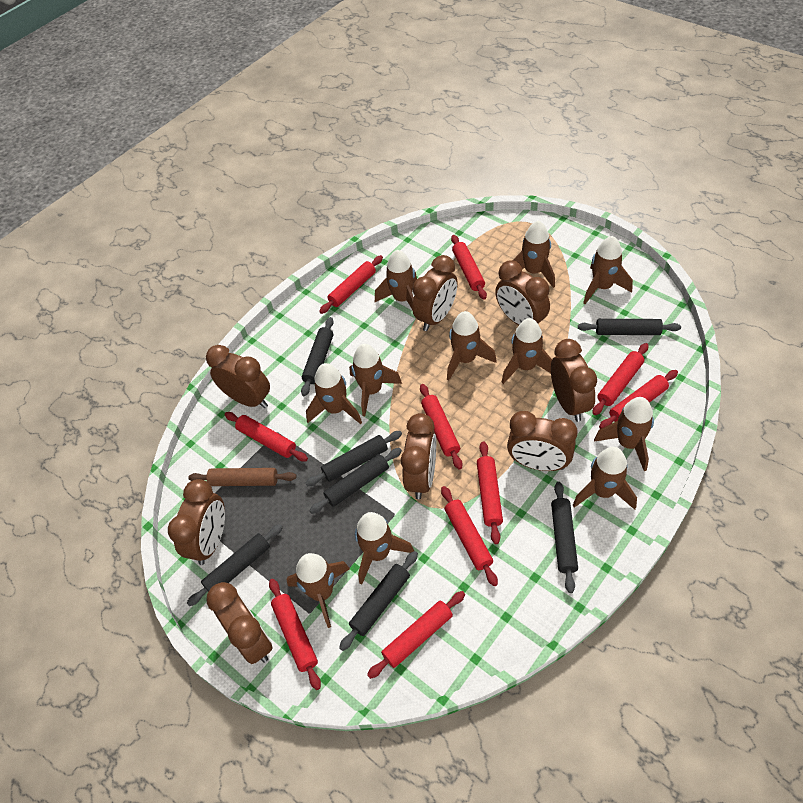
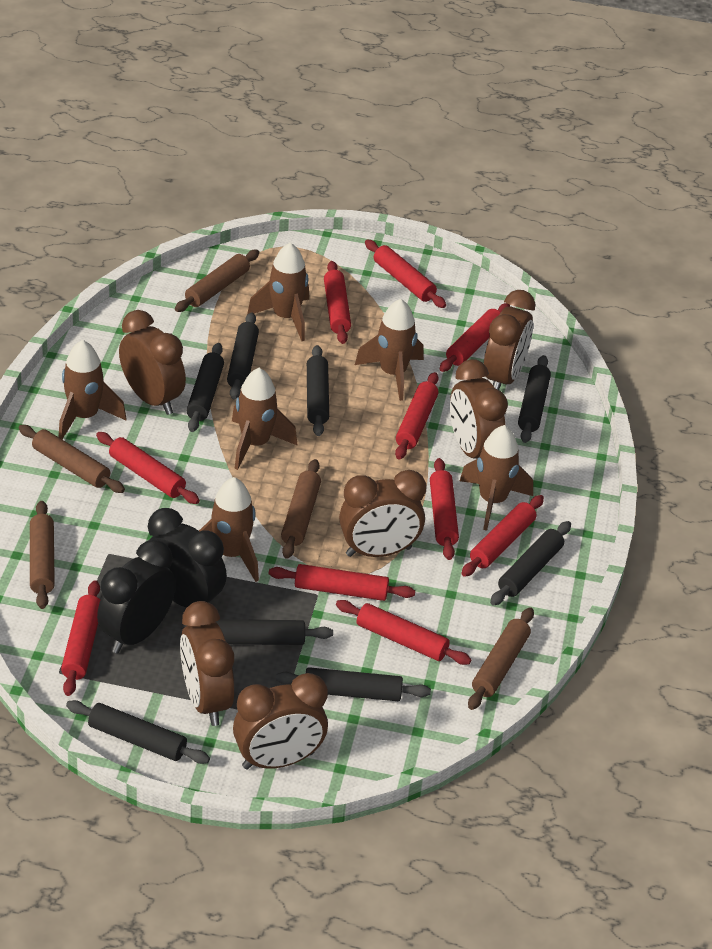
black clock: none = 0 -> [97,540,176,654] [148,508,227,608] = 2
black rolling pin: [187,524,283,606] [301,317,334,396] [306,431,402,486] [309,448,402,514] [339,551,418,651] [551,482,578,593] [578,319,681,335] = 7 -> [66,700,210,764] [181,619,333,645] [187,343,224,432] [227,312,259,400] [276,667,431,701] [307,345,329,436] [490,521,571,606] [518,355,551,443] = 8
brown clock: [168,479,225,565] [206,345,270,408] [206,582,273,664] [401,413,436,499] [412,255,458,331] [495,260,550,325] [507,411,577,471] [551,339,597,422] = 8 -> [119,310,186,415] [180,601,235,726] [233,673,328,769] [339,470,426,557] [450,359,508,459] [484,290,535,390] = 6
brown rocket: [286,553,350,628] [306,363,362,424] [349,344,402,416] [355,512,414,584] [375,250,417,309] [447,311,497,381] [501,318,552,384] [512,221,555,288] [573,447,637,510] [583,236,633,304] [594,397,654,471] = 11 -> [59,340,127,439] [199,477,259,582] [232,368,298,470] [247,243,309,341] [355,299,424,401] [460,425,533,531] = 6
brown rolling pin: [188,468,297,486] = 1 -> [19,425,125,493] [30,501,55,609] [175,250,259,312] [281,459,321,559] [468,607,534,710] = 5

